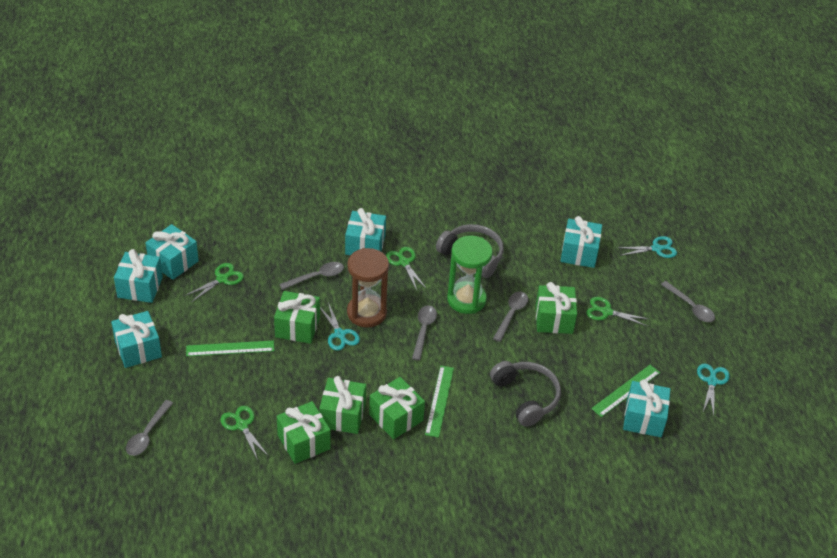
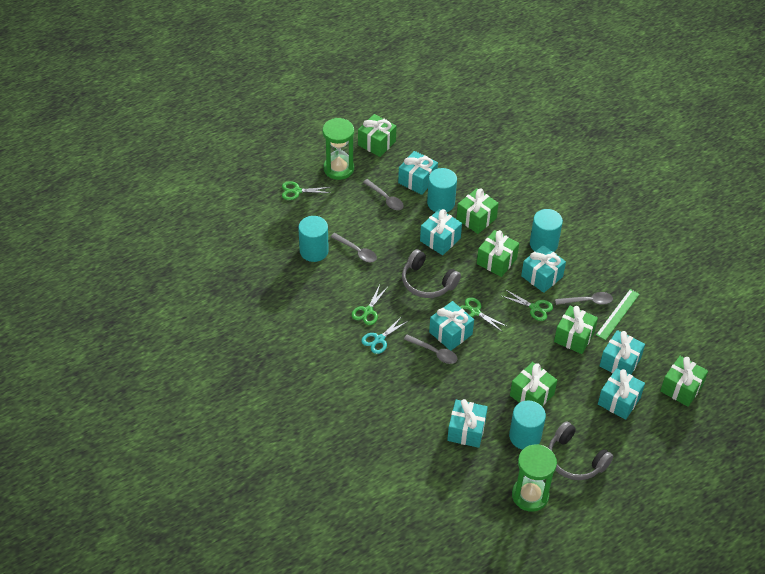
brown hourglass: [347,248,389,328] = 1 -> none = 0
green gift: [274,291,320,344] [277,401,330,464] [319,376,366,434] [369,377,425,439] [536,282,577,334] = 5 -> [358,114,396,157] [456,188,499,234] [477,230,519,277] [510,362,557,406] [554,306,598,354] [660,356,708,407] = 6
green hourglass: [447,236,493,314] = 1 -> [322,118,354,180] [512,444,557,512] = 2
green ruler: [186,341,274,356] [425,366,454,438] [591,365,660,417] = 3 -> [596,289,640,340] = 1
grey spoon: [126,400,173,456] [279,262,344,290] [412,305,437,361] [493,291,528,342] [661,281,715,322] = 5 -> [331,233,377,262] [363,179,404,210] [404,334,458,364] [555,292,613,305] = 4
turquoise cylinder: none = 0 -> [298,216,329,262] [427,168,457,212] [509,400,546,450] [530,209,563,252] = 4
turquoise gift: [111,311,162,368] [114,249,163,303] [146,224,199,280] [345,208,386,255] [561,216,602,268] [623,379,671,437] = 6 -> [398,151,438,195] [420,209,462,255] [429,301,474,350] [447,399,488,448] [521,245,566,293] [598,368,645,420] [600,330,645,375] = 7
turquoise scissors: [320,302,360,351] [617,236,677,258] [697,364,730,416] = 3 -> [361,316,408,354] = 1

